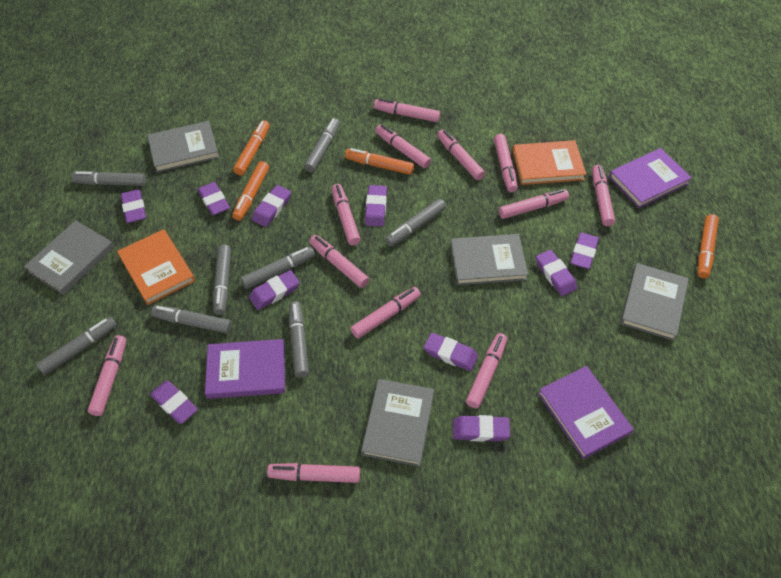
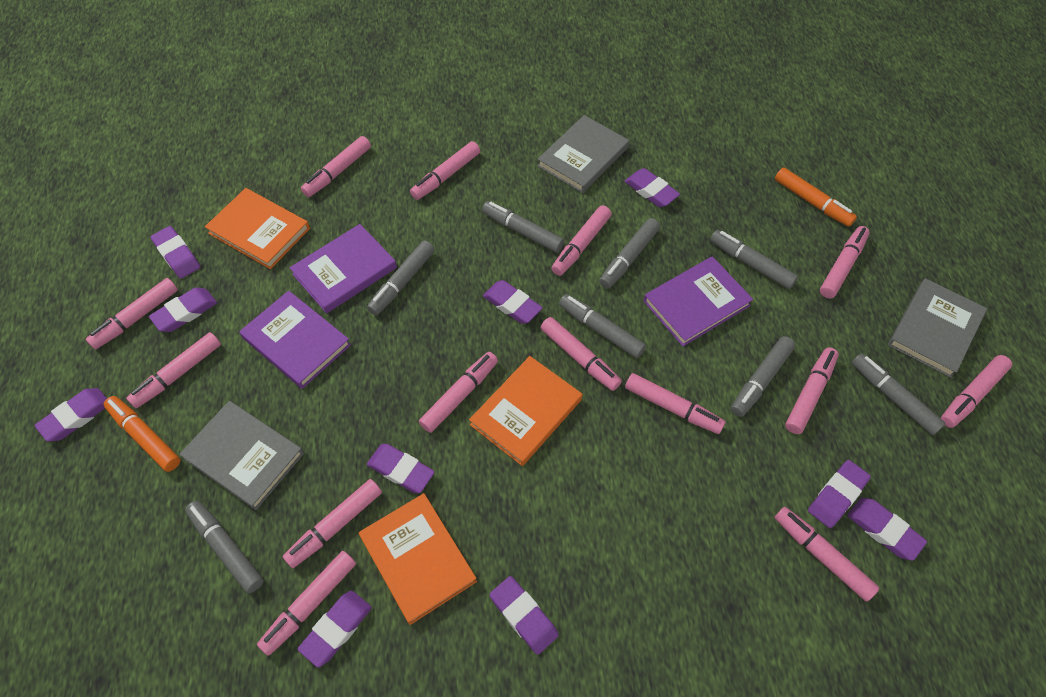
grey book: [24,220,114,295] [147,121,219,172] [361,379,434,467] [450,234,528,285] [620,263,689,341] = 5 -> [179,401,304,510] [537,115,629,193] [888,278,987,378] = 3
orange book: [117,229,195,305] [513,140,586,185] = 2 -> [205,188,310,269] [359,493,477,625] [469,356,582,466] = 3
orange marker: [232,161,269,221] [233,120,270,175] [345,148,414,175] [698,214,719,279] = 4 -> [104,396,181,472] [775,168,857,227] = 2
pink marker: [88,335,126,416] [267,463,360,483] [309,235,369,288] [332,184,361,246] [351,287,421,339] [374,98,440,122] [375,125,431,168] [437,129,485,180] [466,333,507,408] [494,134,518,192] [499,189,569,219] [592,165,615,226] = 12 -> [86,278,178,349] [126,332,221,408] [257,551,356,656] [283,479,382,568] [301,136,371,197] [410,141,480,200] [419,352,498,433] [541,317,622,391] [552,205,611,276] [625,373,725,434] [774,507,879,602] [785,347,839,434] [820,226,870,299] [941,355,1012,428] = 14

